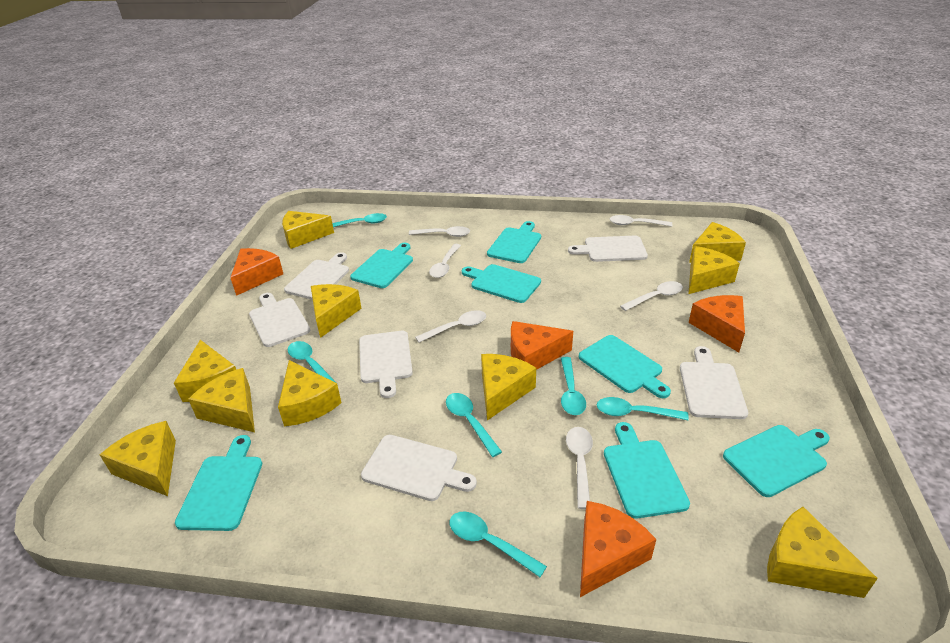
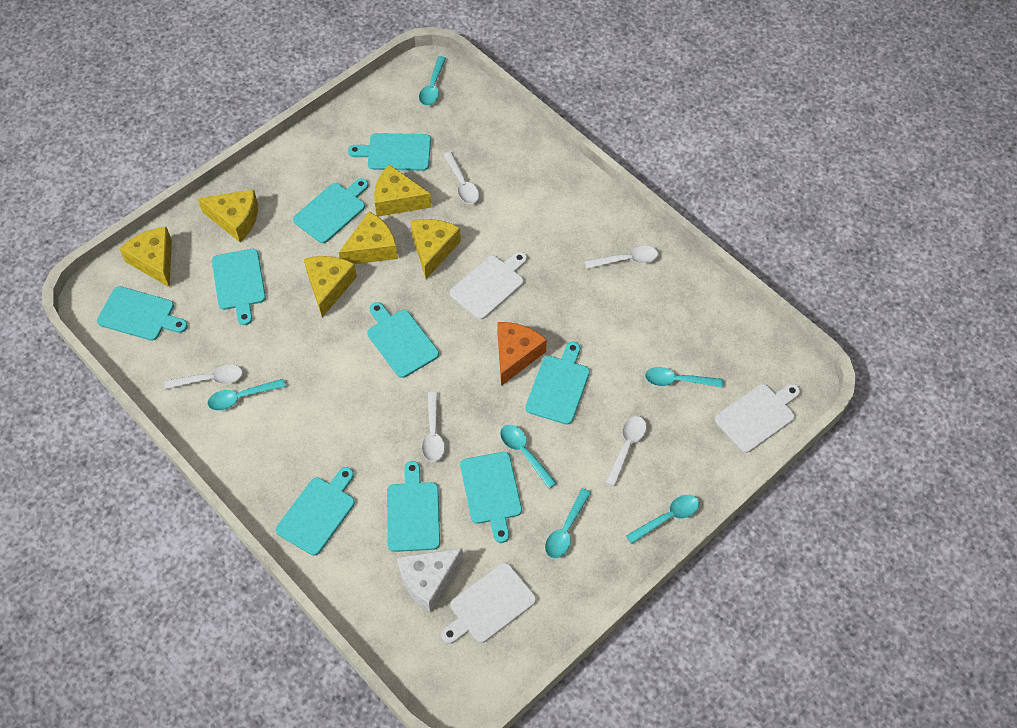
orange cheese: [230,248,283,296] [511,321,573,370] [580,501,656,597] [689,295,745,353] = 4 -> [497,322,547,386] = 1
turquoise cutting board: [175,435,262,531] [350,243,413,288] [462,264,541,303] [487,221,541,263] [579,335,671,398] [604,422,690,519] [723,425,830,497] = 7 -> [97,286,188,341] [212,249,266,325] [276,467,355,556] [293,178,369,243] [348,133,431,171] [367,302,439,378] [387,461,440,552] [460,452,522,543] [525,342,590,425] = 9
white cheese: none = 0 -> [397,548,463,612] = 1
white cutting board: [249,293,310,347] [284,252,349,300] [359,331,413,398] [361,435,477,501] [568,236,648,262] [680,346,748,419] = 6 -> [441,563,536,644] [450,252,527,320] [715,384,800,453] = 3
white spoon: [409,226,470,237] [415,310,486,342] [429,244,461,278] [566,427,593,509] [610,215,673,227] [620,281,683,311] = 6 -> [164,365,242,389] [422,392,445,462] [443,152,479,204] [584,246,658,269] [605,416,646,487] = 5
yellow cheese: [100,421,176,496] [174,340,236,402] [188,368,255,432] [278,360,342,427] [282,211,334,249] [311,284,362,338] [481,354,536,420] [688,246,740,294] [689,222,746,263] [767,507,878,598] = 10 -> [119,227,172,287] [198,189,258,242] [304,256,357,317] [339,212,398,264] [374,164,432,217] [410,219,461,279] = 6

